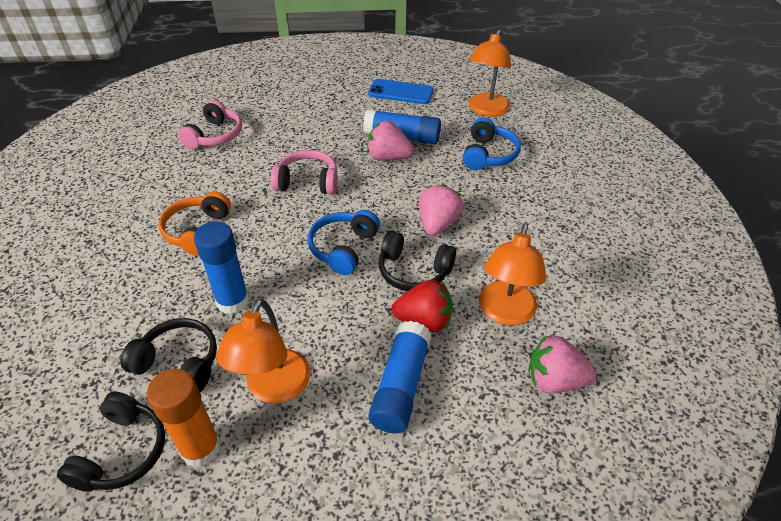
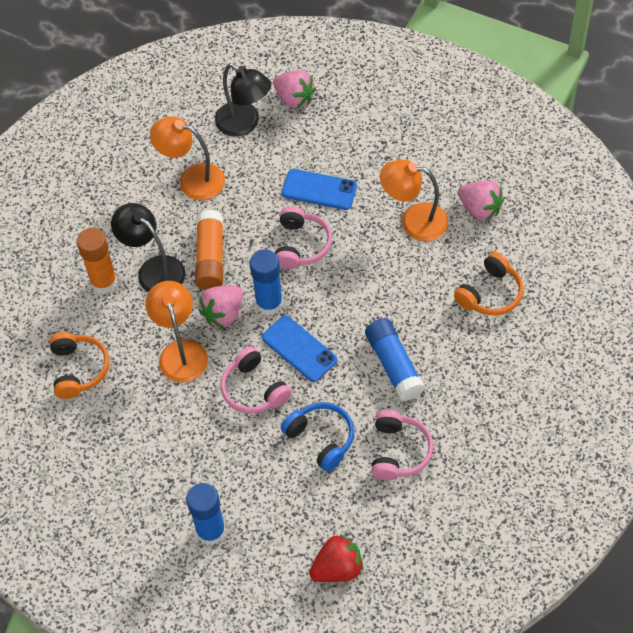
black headphones: [57,392,165,492] [120,318,217,392] [379,230,456,291] = 3 -> none = 0
black lamp: none = 0 -> [111,203,185,292] [215,63,271,136] = 2
blue headphones: [307,210,380,275] [463,118,521,170] = 2 -> [281,402,354,472] = 1
blue phone: [368,79,434,104] = 1 -> [262,316,337,382] [282,169,357,210] = 2
orange glue stick: [147,369,221,467] = 1 -> [77,228,118,294] [195,210,223,290] = 2
orange headphones: [159,191,231,256] = 1 -> [50,332,109,399] [454,252,523,315] = 2
pink headphones: [178,100,242,149] [271,150,338,194] = 2 -> [220,346,292,414] [275,206,332,269] [371,410,433,480] = 3

